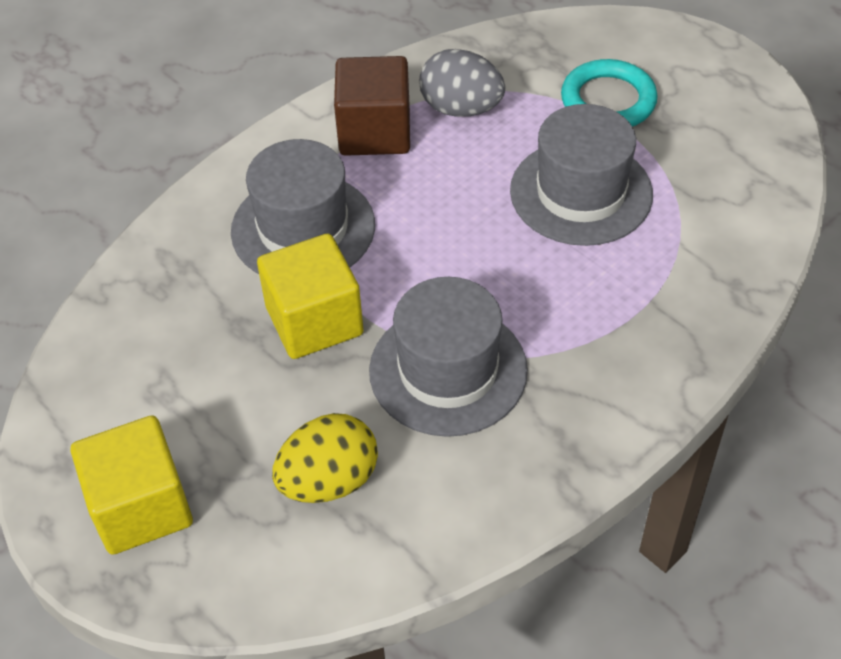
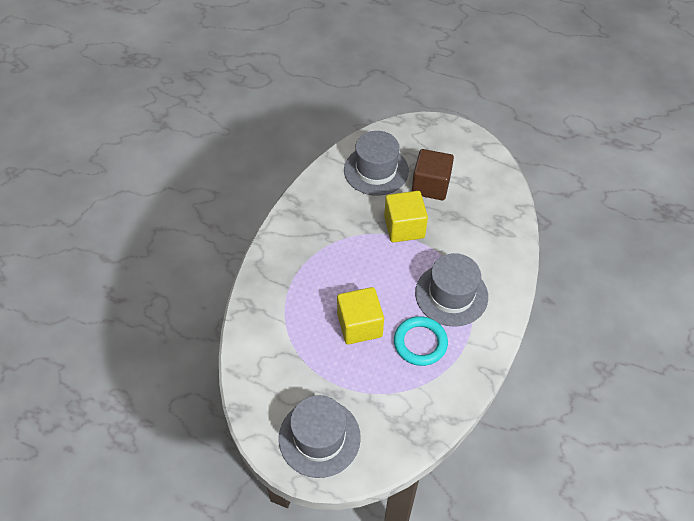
grey egg: [419,49,505,117] = 1 -> none = 0
yellow egg: [272,413,378,503] = 1 -> none = 0

